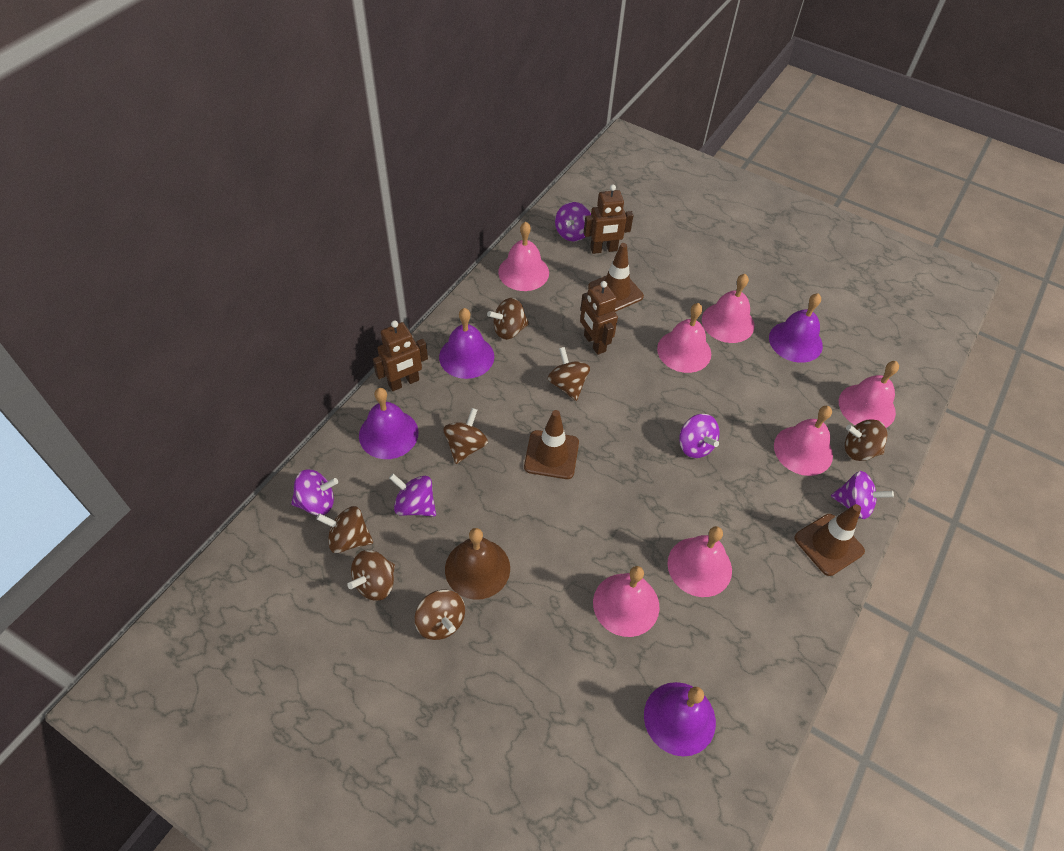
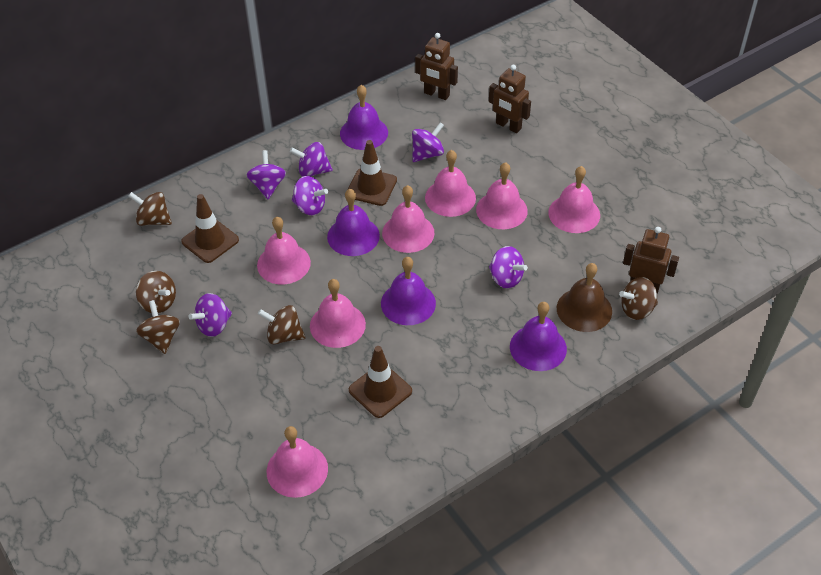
brown spinning top: [316,506,373,553] [347,550,395,601] [415,590,465,640] [443,408,488,464] [487,298,529,340] [548,347,590,401] [845,419,887,461] = 7 -> [129,192,172,226] [136,271,176,313] [136,300,180,354] [258,305,305,344] [619,277,658,320] = 5
purple spinning top: [291,469,338,516] [389,474,436,517] [555,202,591,241] [679,414,720,458] [831,471,894,519] = 5 -> [188,293,232,337] [247,150,286,199] [290,142,333,177] [292,176,328,215] [412,122,444,162] [489,246,528,289] = 6

